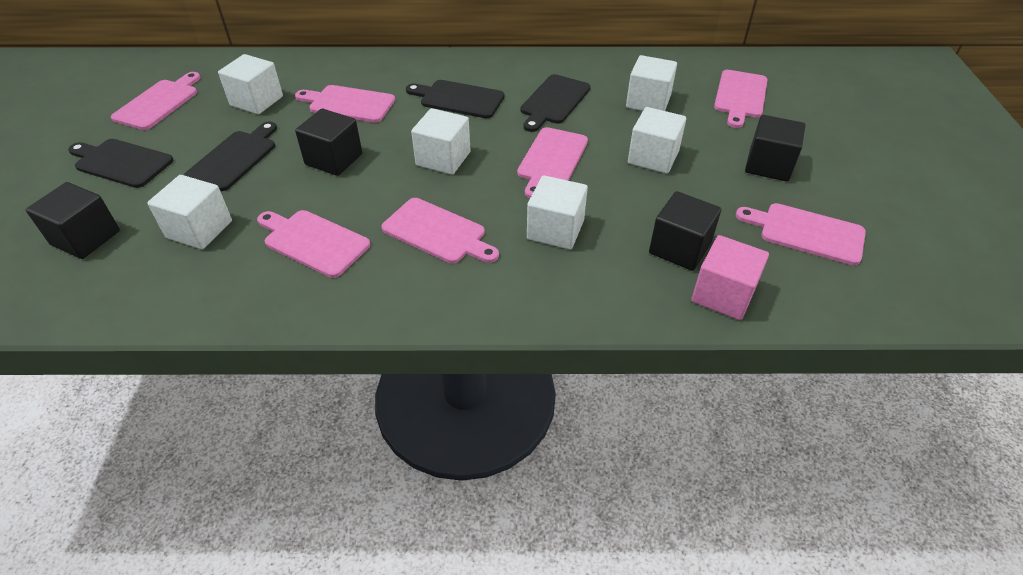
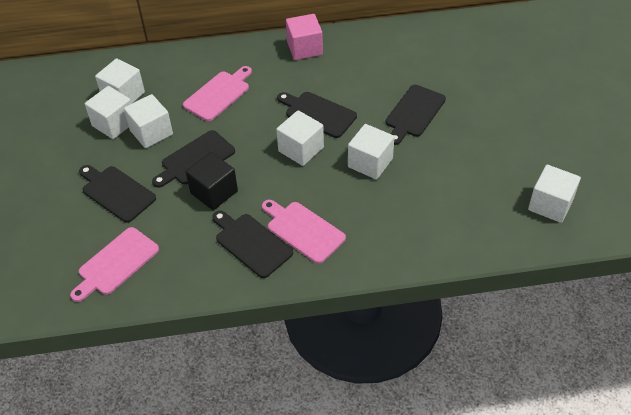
black cube: [26,182,120,259] [295,108,362,176] [649,191,721,271] [745,115,805,182] = 4 -> [186,152,238,210] = 1
black cutting board: [68,139,174,188] [184,122,277,191] [406,80,504,118] [521,74,590,132] = 4 -> [79,165,156,223] [152,130,235,188] [212,211,293,278] [277,92,357,138] [386,85,446,145] = 5
pink cutting board: [111,72,201,130] [257,210,370,278] [295,85,395,123] [382,198,499,263] [517,127,588,198] [714,70,768,128] [736,203,866,265] = 7 -> [70,227,159,302] [183,66,252,121] [262,200,346,264] = 3

